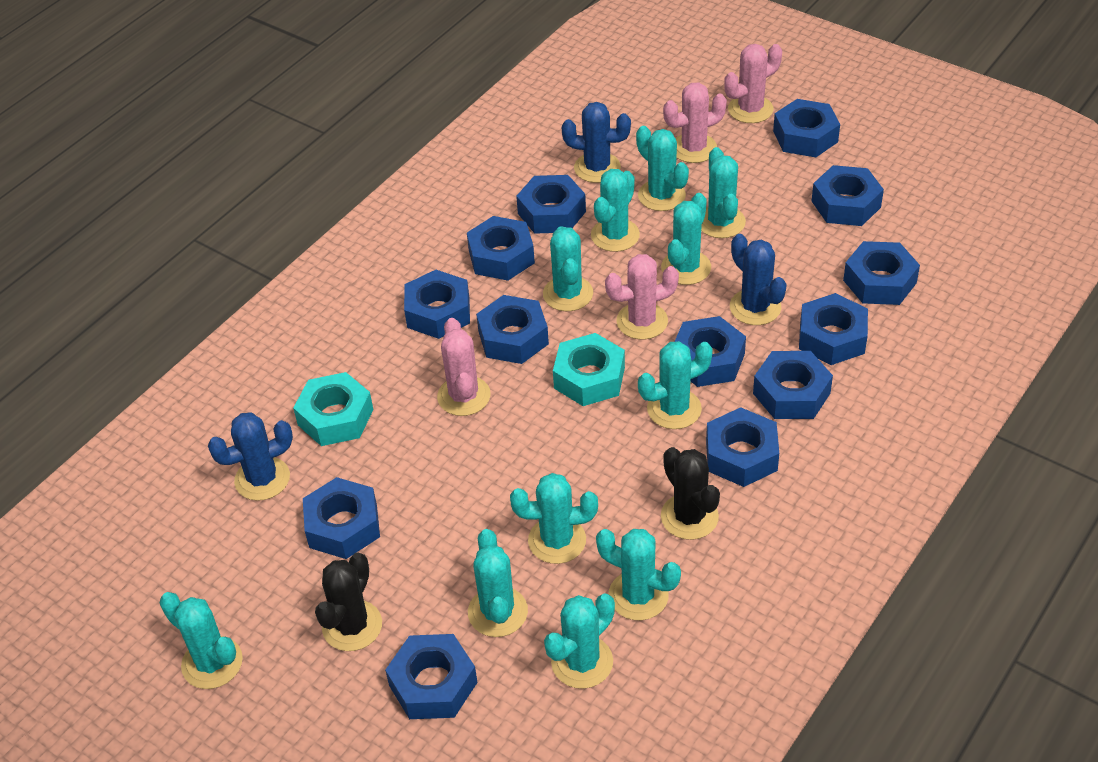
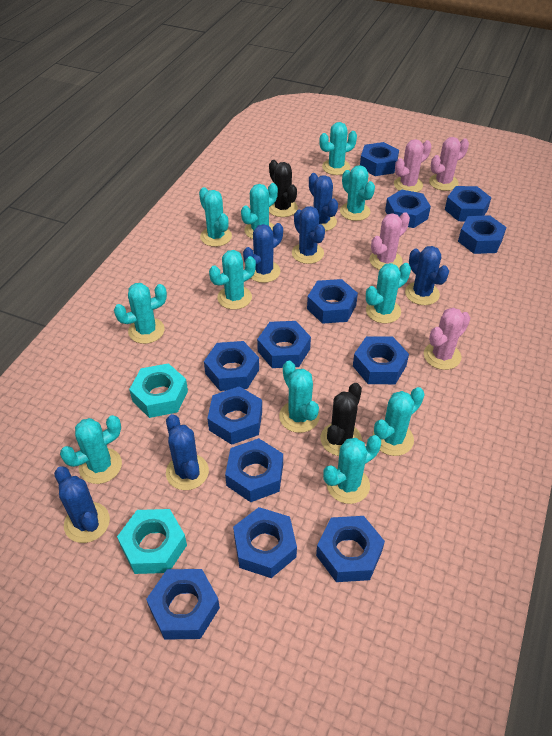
blue cactus: [208,412,293,501] [562,102,631,183] [730,234,787,325] = 3 -> [54,466,110,543] [166,414,209,490] [243,223,283,283] [292,206,325,264] [309,173,338,231] [405,246,449,305] = 6

